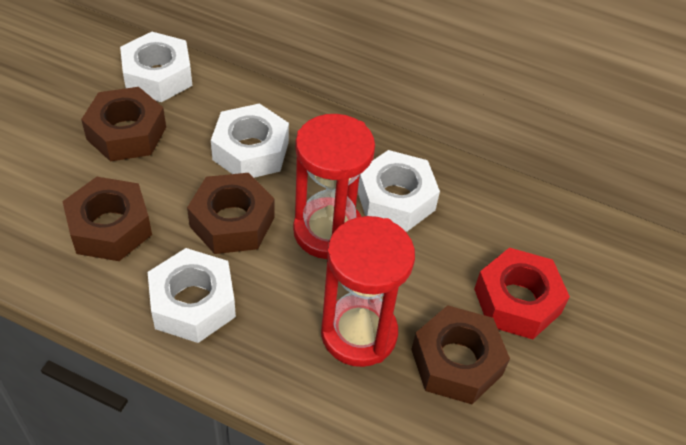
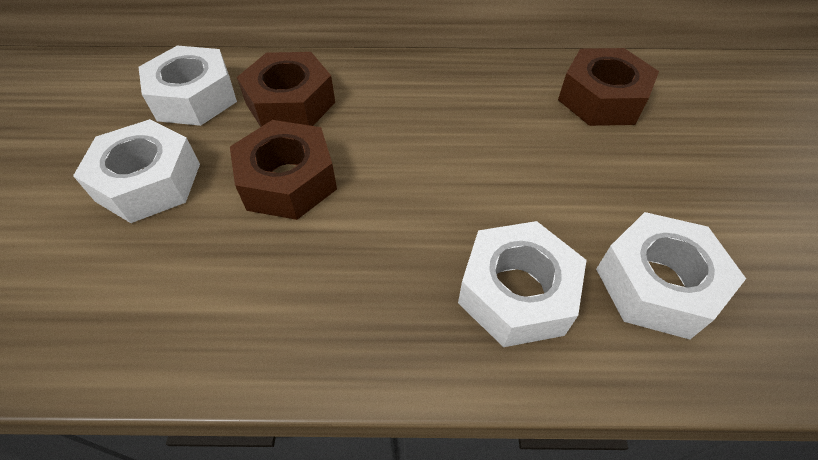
brown nut: [62,177,152,261] [81,87,166,162] [187,173,274,254] [411,305,510,404] = 4 -> [230,120,337,220] [237,52,335,127] [558,48,659,126] = 3
red hourglass: [293,114,375,259] [321,216,415,367] = 2 -> none = 0
red nut: [474,248,570,339] = 1 -> none = 0

